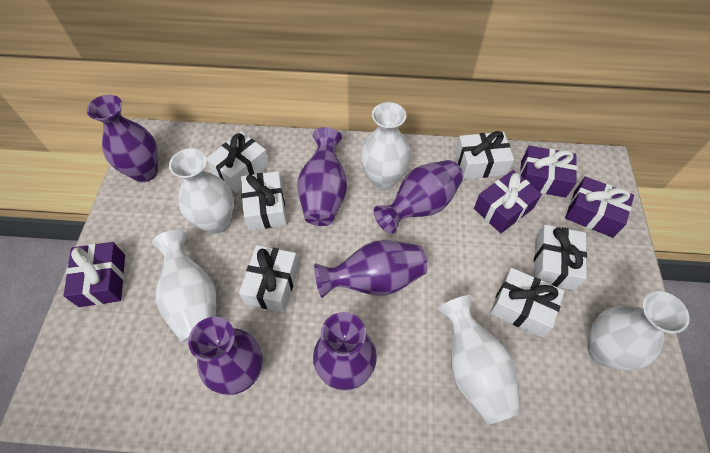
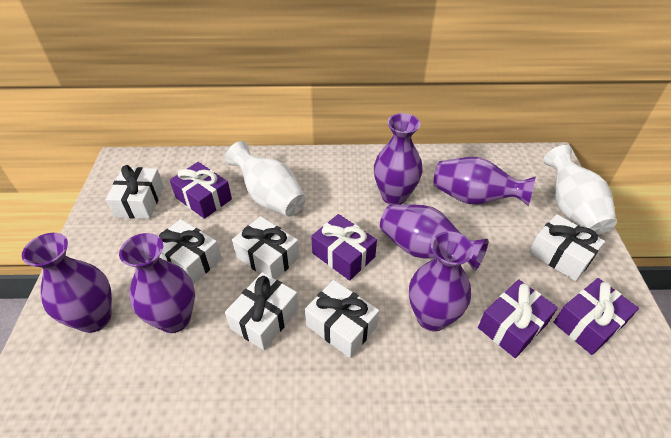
white vase: [152,230,216,344] [169,148,234,234] [361,102,411,190] [437,295,521,425] [588,291,690,370] = 5 -> [225,141,306,217] [543,145,617,235] = 2

